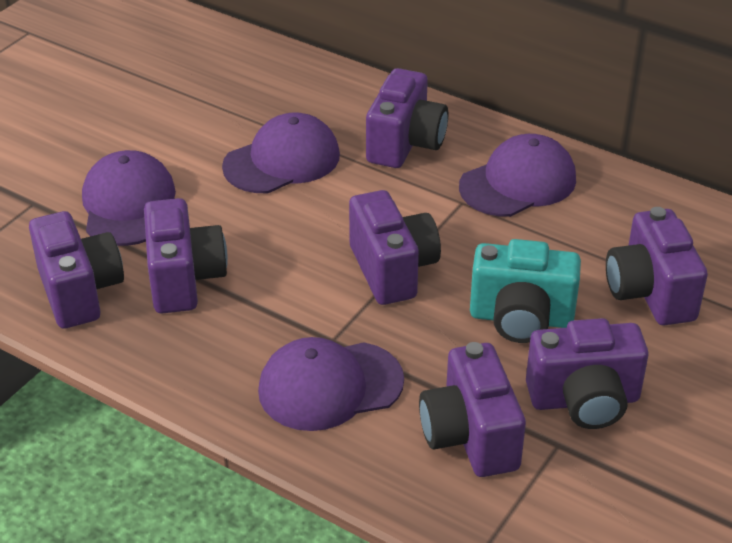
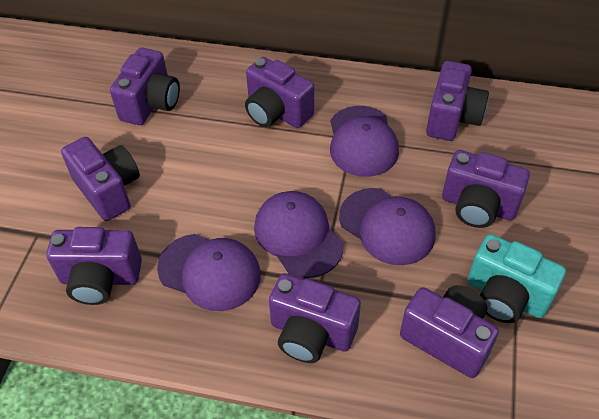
purple camera: [29,211,124,329] [144,198,228,314] [349,190,441,305] [366,68,448,168] [419,342,526,477] [526,318,649,429] [606,207,708,325] = 7 -> [46,227,142,305] [61,137,140,221] [110,48,180,125] [245,57,314,128] [269,273,361,363] [400,285,499,378] [426,61,489,141] [442,150,530,228] = 8

